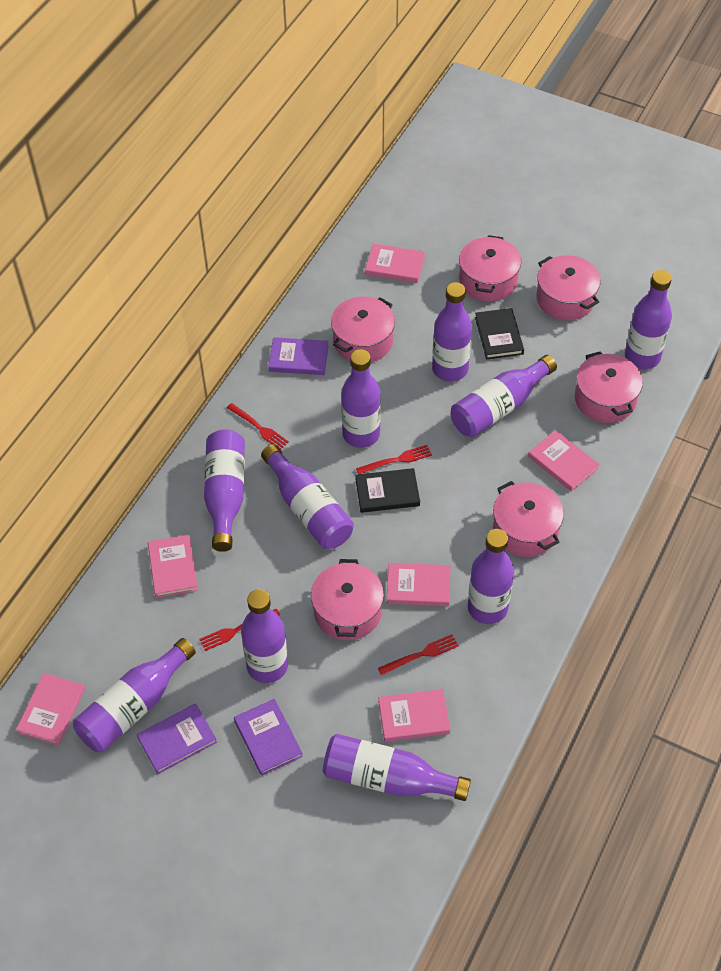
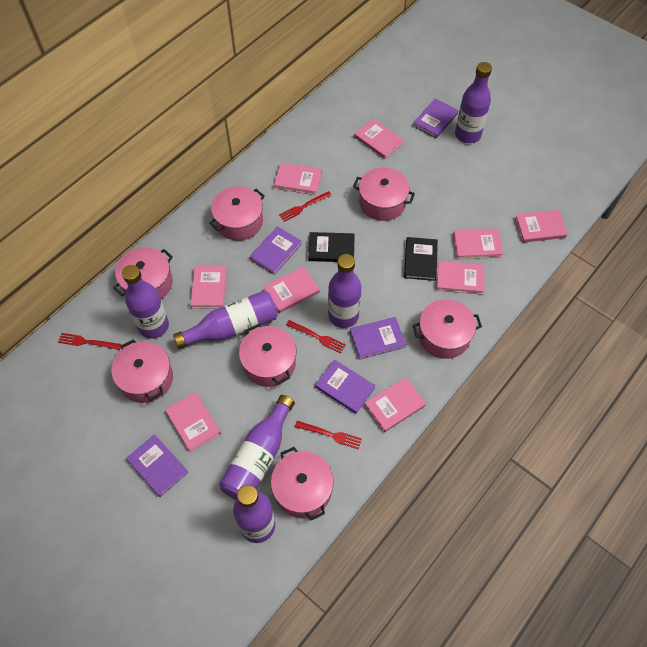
pink book: [16,673,85,746] [148,535,198,598] [365,244,425,283] [378,689,450,742] [387,563,450,606] [528,430,599,492] = 6 -> [165,392,221,452] [190,266,227,309] [263,266,320,313] [274,163,322,195] [354,118,404,159] [365,377,426,432] [437,261,484,294] [453,229,503,259] [515,210,567,243] = 9
pink pot: [311,559,384,640] [331,297,395,362] [459,235,521,302] [493,481,564,557] [537,255,601,321] [575,351,643,423] = 6 -> [111,339,173,403] [113,247,173,299] [209,186,265,241] [239,324,296,387] [271,447,334,520] [353,167,415,221] [413,299,482,359] = 7
purple book: [137,703,217,774] [234,699,303,776] [268,337,329,375] = 3 -> [126,434,188,497] [250,226,302,275] [315,360,376,414] [350,317,406,360] [413,98,458,139] = 5
purple bottle: [73,638,196,752] [204,430,245,552] [241,589,288,683] [261,444,354,549] [323,734,471,801] [341,349,381,448] [432,282,472,382] [450,355,557,437] [468,529,514,624] [625,270,672,369] = 10 -> [122,265,169,339] [173,290,278,349] [219,395,295,500] [233,485,275,543] [328,254,361,328] [455,62,492,143] = 6

